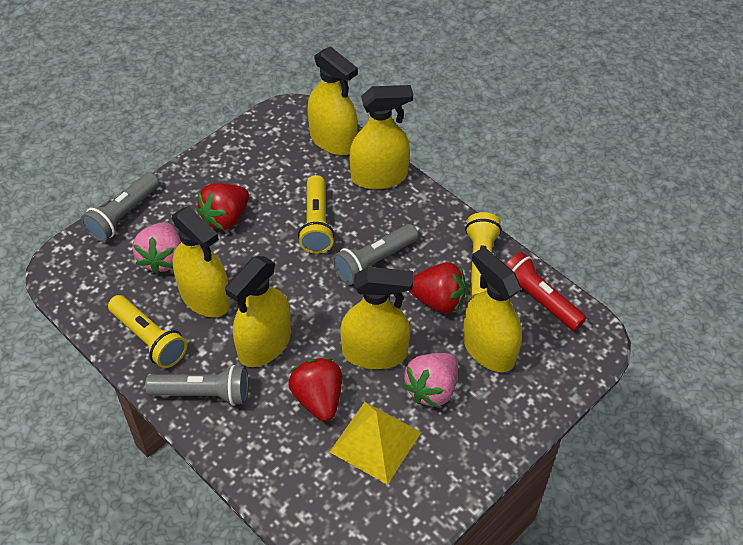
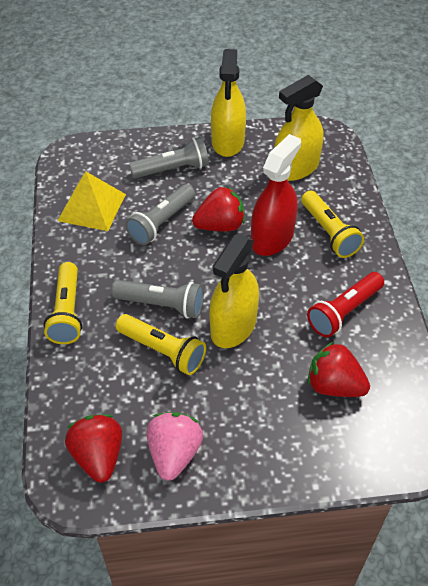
pink strawberry: [132,222,181,275] [402,353,458,408] = 2 -> [147,412,203,481] = 1
red spray bottle: none = 0 -> [251,134,301,256] = 1
yellow spray bottle: [172,206,230,317] [225,256,291,367] [308,46,358,155] [340,267,413,369] [350,85,413,189] [463,247,522,372] = 6 -> [209,234,259,348] [211,49,246,157] [274,75,324,181] = 3

